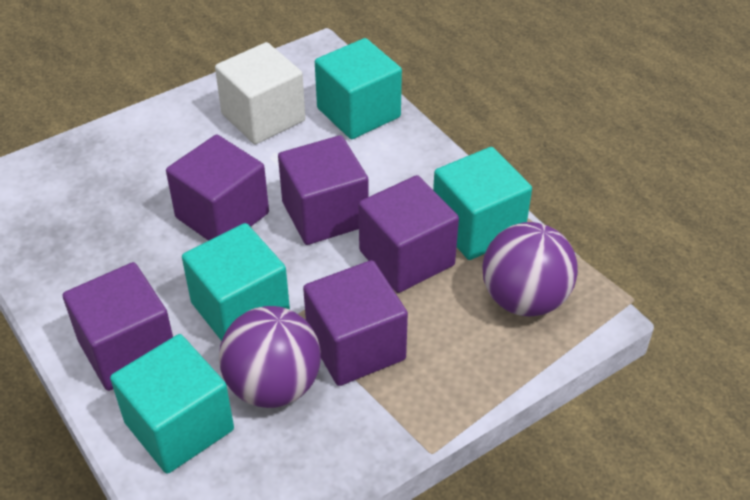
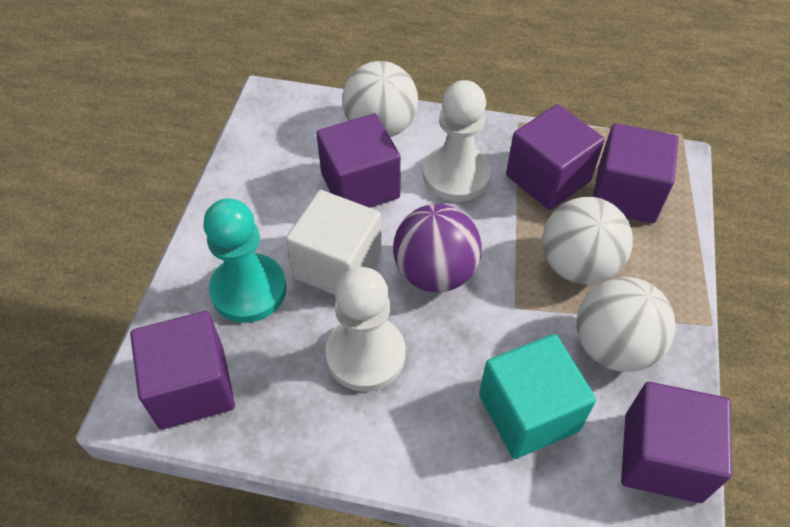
purple ball: [219,306,321,408] [482,222,578,316] = 2 -> [393,204,482,292] = 1
turquoise cube: [110,334,234,474] [182,223,290,341] [315,38,402,139] [433,147,532,260] = 4 -> [479,334,596,459] = 1
turquoise pawn: none = 0 -> [203,198,286,323] = 1
white ball: none = 0 -> [342,61,418,137] [542,197,633,284] [577,277,676,372] = 3
white pawn: none = 0 -> [325,267,406,392] [423,80,491,202] = 2

